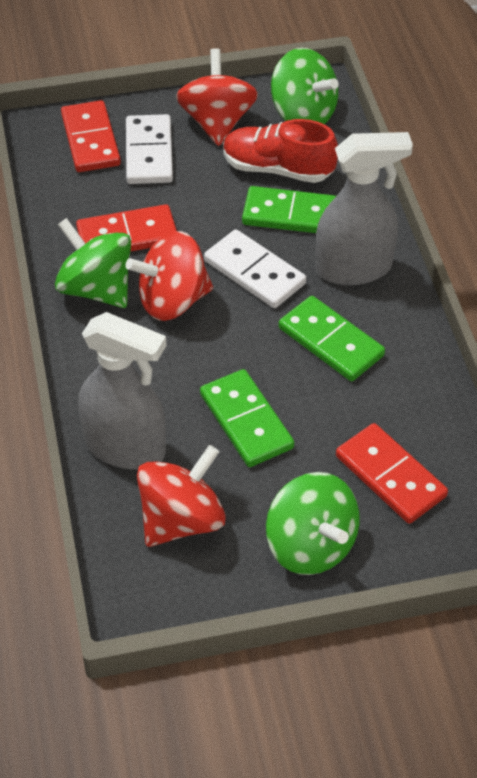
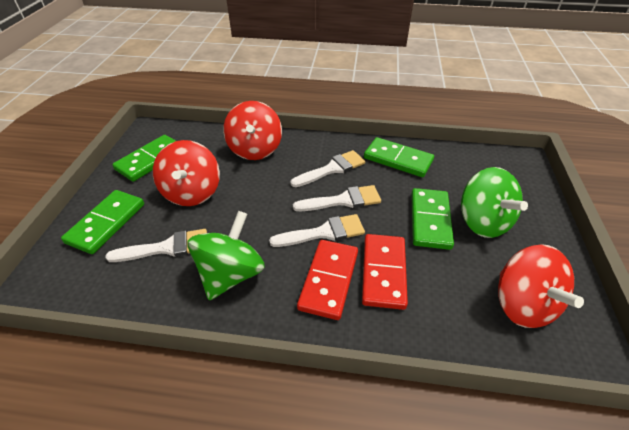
green domino: [200,369,294,467] [242,186,336,233] [279,296,385,381] = 3 -> [61,190,144,254] [112,135,176,182] [364,137,434,177] [411,188,454,250] = 4
green spinning top: [55,218,131,308] [266,472,360,575] [271,48,338,124] = 3 -> [187,211,265,300] [461,167,528,238] = 2
grey spray bottle: [79,312,167,470] [316,132,413,285] = 2 -> none = 0
red domino: [61,100,121,172] [76,204,177,252] [336,423,448,524] = 3 -> [297,240,358,320] [362,234,408,310] = 2
red shoe: [223,119,338,183] = 1 -> none = 0
white brush: none = 0 -> [105,229,207,262] [269,214,365,247] [290,150,365,187] [293,185,381,211] = 4
white domino: [126,114,173,184] [204,229,306,308] = 2 -> none = 0

